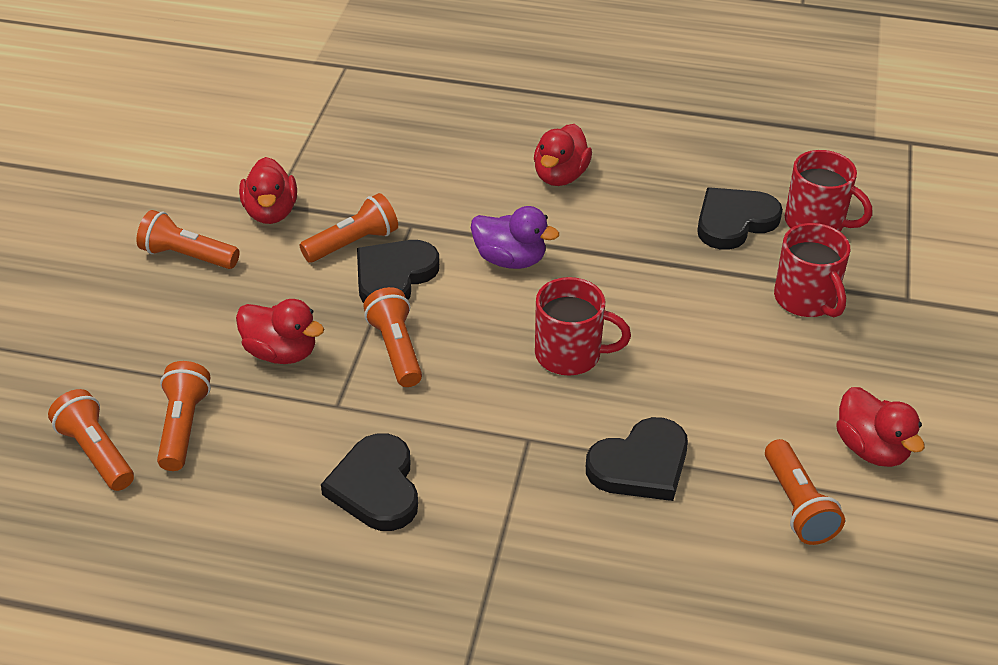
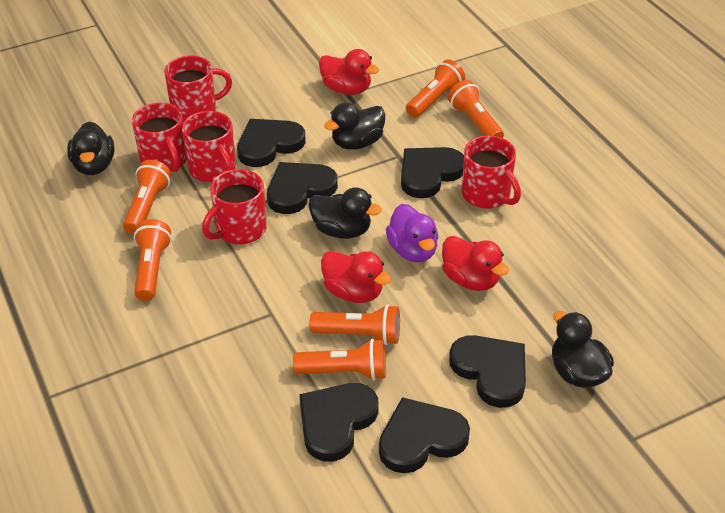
black duck: none = 0 -> [67,121,114,175] [308,187,381,239] [324,102,386,150] [552,311,614,388] = 4
black heart: [321,433,418,531] [357,240,439,303] [586,417,688,501] [697,187,783,250] = 4 -> [237,119,306,167] [267,162,338,214] [299,383,379,462] [379,397,470,473] [401,147,464,198] [449,335,526,408] = 6
red duck: [236,299,324,364] [239,157,297,224] [534,124,592,186] [836,387,925,467] = 4 -> [319,49,379,95] [321,251,391,303] [442,236,509,291] = 3
red mug: [535,277,631,376] [774,223,850,317] [785,150,872,231] = 3 -> [132,103,187,172] [164,56,232,122] [182,111,236,182] [202,169,267,244] [462,135,521,209] = 5

